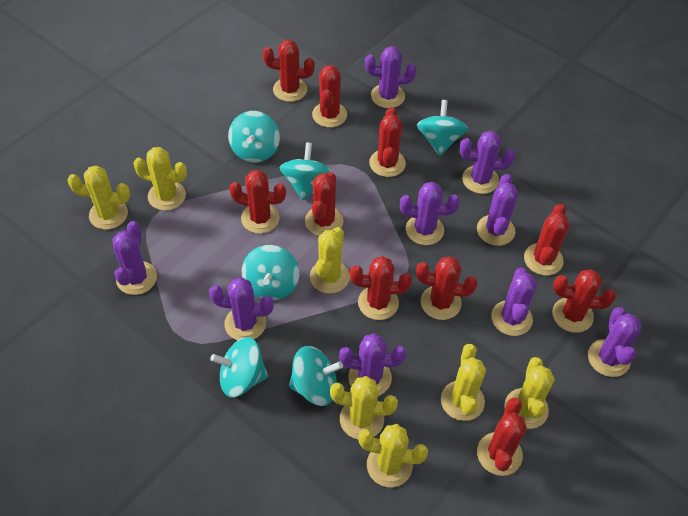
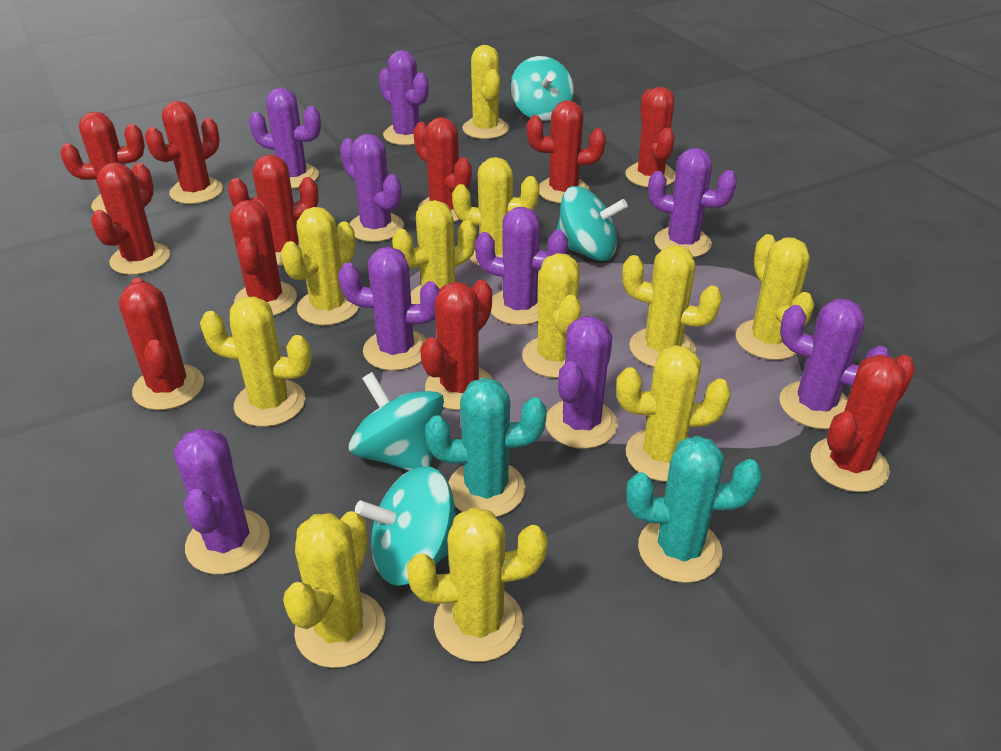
red cactus: [229,170,286,234] [263,40,315,102] [305,172,343,236] [312,65,347,128] [350,256,412,320] [369,107,406,177] [416,256,478,320] [477,397,527,476] [524,204,569,276] [552,269,616,333] = 10 -> [60,112,145,213] [91,163,170,275] [119,278,204,410] [145,101,223,204] [228,155,319,266] [230,200,297,316] [413,117,472,222] [420,280,493,410] [527,100,606,203] [625,87,676,187] [811,354,915,492] = 11
turquoise cactus: none = 0 -> [425,378,547,517] [626,436,762,583] = 2
turquoise spinning top: [210,337,268,397] [228,111,280,163] [242,245,300,301] [280,142,332,200] [289,346,343,406] [417,100,468,156] = 6 -> [349,372,444,471] [355,466,456,586] [511,56,574,121] [557,186,628,261] = 4
yellow cactus: [67,165,130,230] [133,147,187,211] [310,227,350,293] [330,376,398,439] [358,424,428,487] [441,344,486,421] [504,357,555,429] = 7 -> [200,296,311,427] [281,207,359,325] [283,511,385,668] [392,200,476,304] [407,507,548,662] [452,157,539,266] [462,45,509,139] [522,253,581,378] [616,345,731,482] [622,245,722,367] [736,234,815,360] = 11

